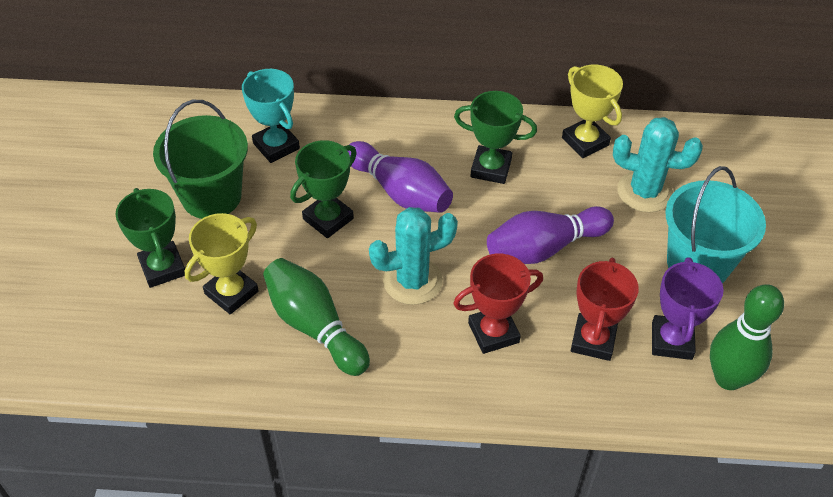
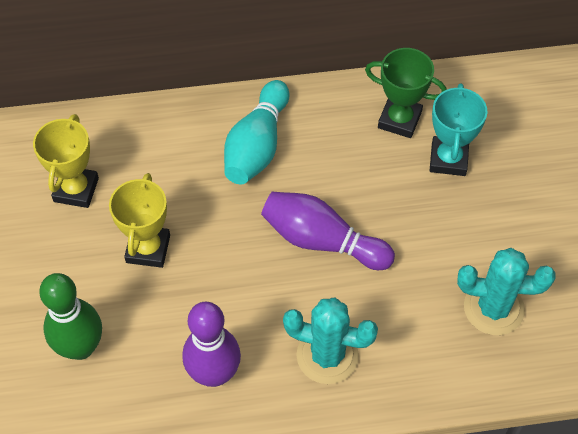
green bowling pin: [263,258,370,376] [710,284,784,390] = 2 -> [39,273,102,360] = 1
green bucket: [153,100,248,219] = 1 -> none = 0
green trophy: [115,188,185,288] [290,140,357,238] [454,91,537,184] = 3 -> [365,48,447,138] = 1
purple trophy: [652,257,724,360] = 1 -> none = 0
red trophy: [453,254,543,354] [571,258,639,361] = 2 -> none = 0
turquoise bowling pin: none = 0 -> [224,80,289,184] = 1
turquoise bucket: [665,166,766,283] = 1 -> none = 0

